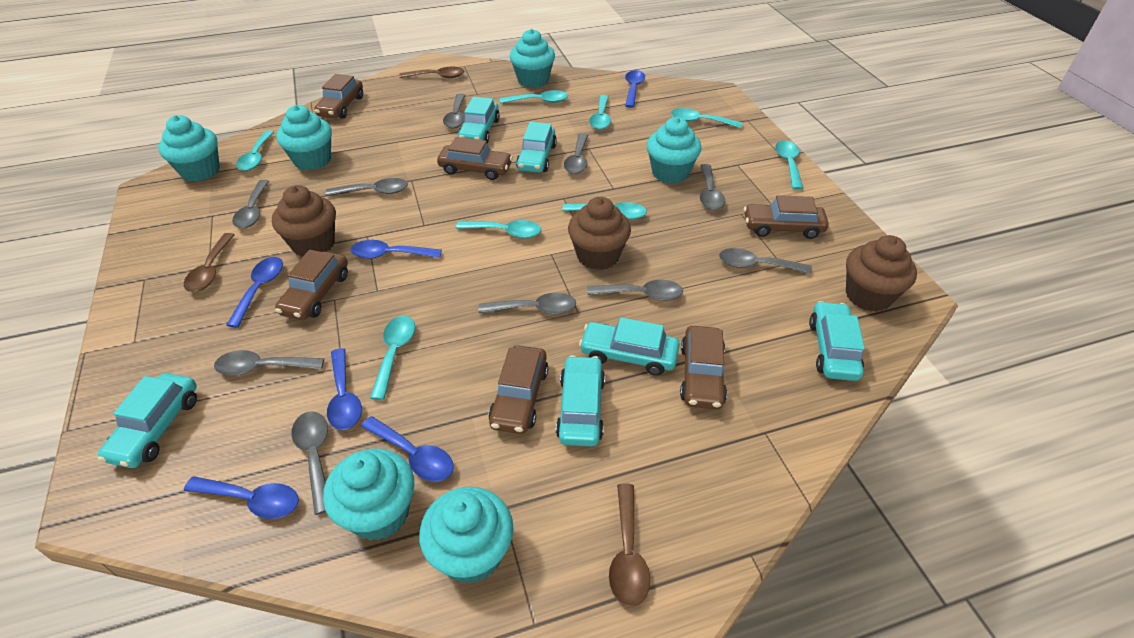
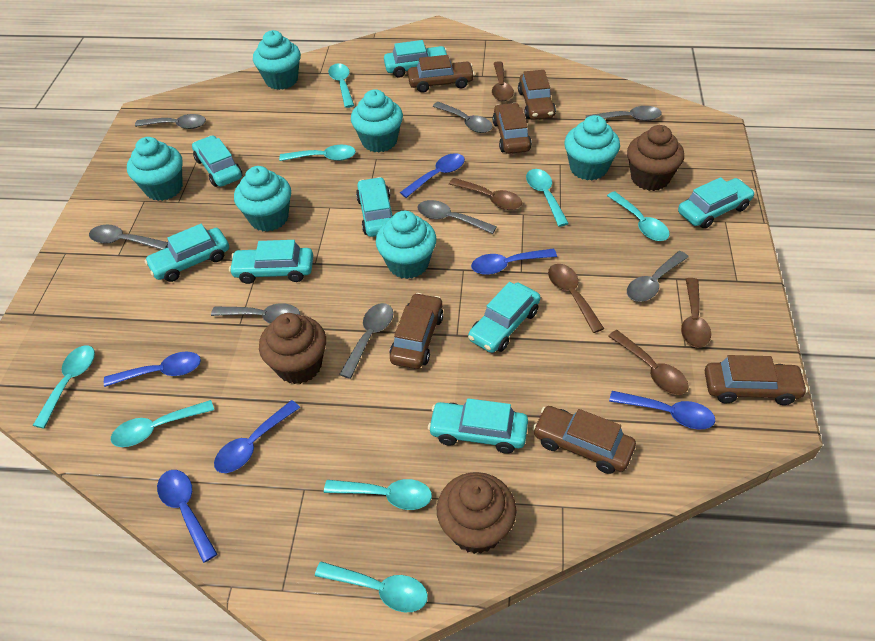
brown spoon: [184,233,235,292] [399,67,464,78] [609,483,650,607] = 3 -> [449,178,522,210] [492,61,514,101] [548,264,604,333] [608,330,689,395] [681,278,711,348] = 5
grey spoon: [214,350,324,376] [232,180,269,228] [292,411,328,515] [326,178,408,196] [443,94,465,129] [479,292,576,314] [564,133,588,174] [587,280,683,301] [700,164,725,210] [719,248,812,274] = 10 -> [89,225,168,250] [135,114,206,129] [211,303,300,324] [339,303,393,379] [417,200,497,234] [433,102,493,133] [586,106,662,121] [627,251,688,302] = 8
turquoise car: [98,373,197,468] [458,97,500,143] [516,122,557,173] [556,355,605,446] [579,318,680,376] [809,301,865,381] = 6 -> [144,224,229,282] [192,135,242,187] [229,240,313,284] [356,177,393,237] [384,40,450,78] [428,398,528,454] [468,282,541,353] [678,177,755,229] = 8

